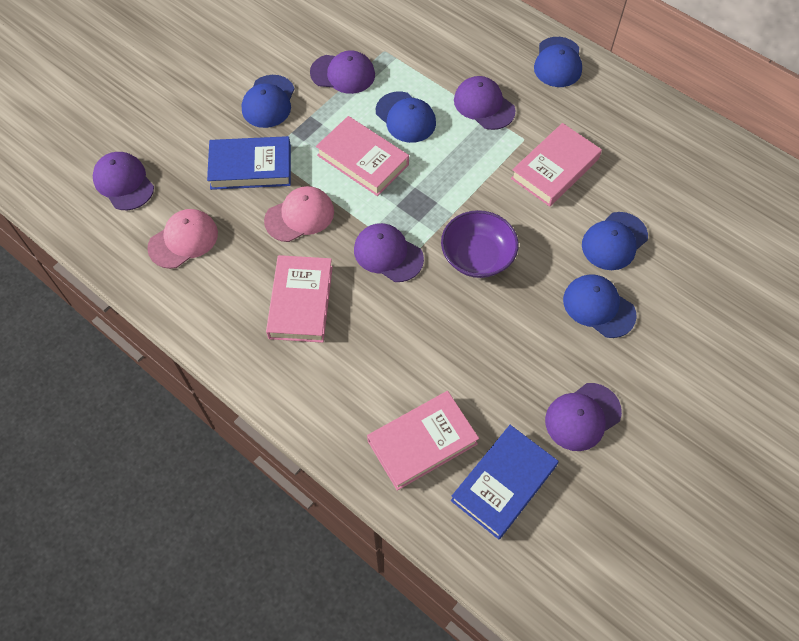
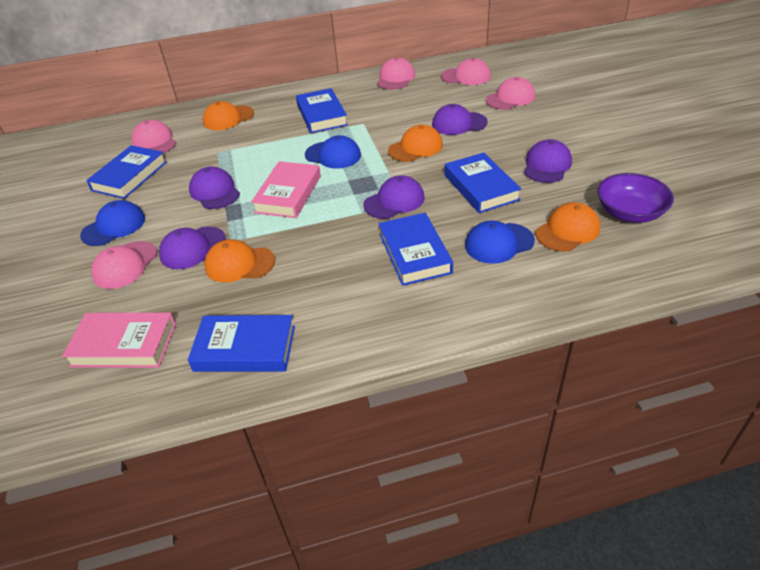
blue book: [207,136,291,190] [451,425,558,539] = 2 -> [86,145,167,199] [188,315,295,372] [296,88,348,133] [379,213,453,286] [445,153,521,213] = 5
blue cap: [242,75,295,128] [376,92,436,143] [534,37,582,87] [563,274,637,338] [582,212,648,270] = 5 -> [80,200,145,246] [305,135,361,169] [465,221,535,264] = 3
orange cap: none = 0 -> [203,101,254,130] [204,239,275,283] [388,124,443,162] [535,202,600,252] = 4
pink book: [266,255,333,343] [316,116,409,196] [367,391,479,491] [511,123,602,207] = 4 -> [62,313,176,368] [251,161,321,218] = 2
pink cap: [147,209,218,269] [264,186,334,242] = 2 -> [91,241,157,289] [132,120,176,154] [377,58,415,90] [441,58,491,85] [486,77,535,110] = 5

